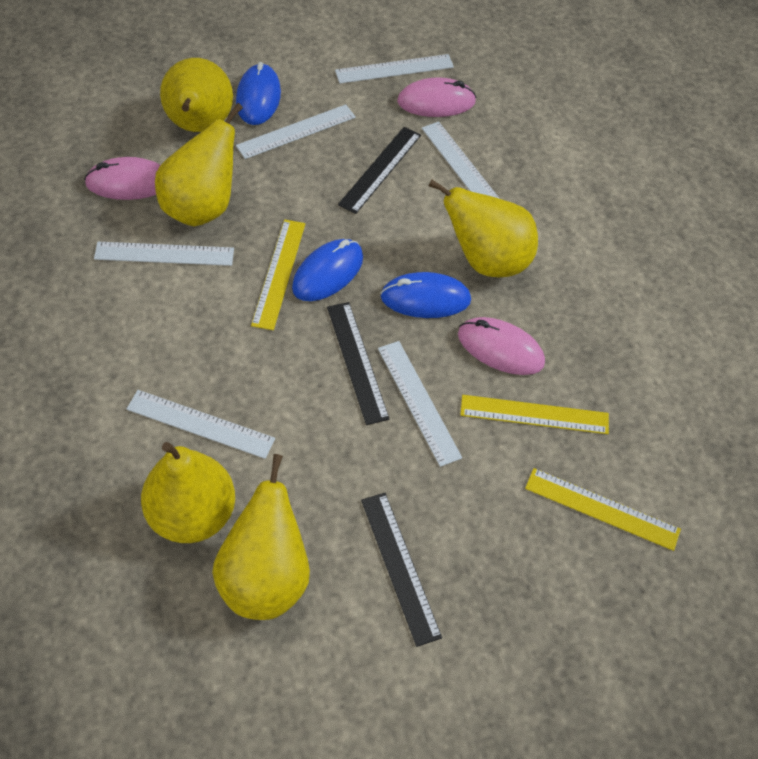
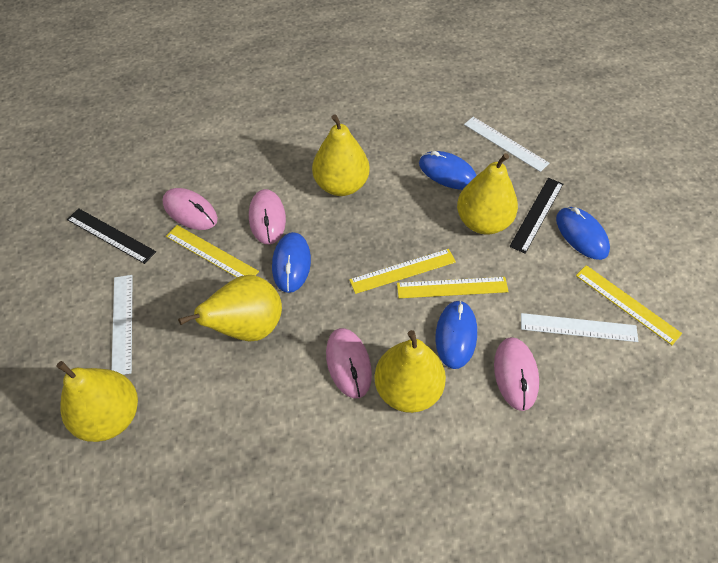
black ruler: [327,302,389,425] [338,127,421,214] [361,493,442,647] = 3 -> [67,208,156,264] [509,178,563,254] = 2
blue mouse: [236,62,281,125] [292,239,363,301] [380,272,471,318] = 3 -> [272,232,311,293] [419,151,477,190] [435,300,477,369] [556,207,610,260] = 4
pink mouse: [84,157,160,200] [397,77,476,117] [458,317,545,375] = 3 -> [162,188,218,230] [249,189,286,244] [326,328,372,398] [494,337,539,411] = 4
white ruler: [94,242,234,266] [126,390,275,459] [236,104,356,159] [335,54,454,84] [378,341,462,467] [422,121,500,199] = 6 -> [112,275,133,375] [464,117,549,172] [521,313,638,342] = 3
yellow ruler: [251,220,305,330] [460,395,609,434] [525,468,681,551] = 3 -> [166,225,259,277] [349,249,456,294] [397,277,509,298] [576,265,682,345] = 4

